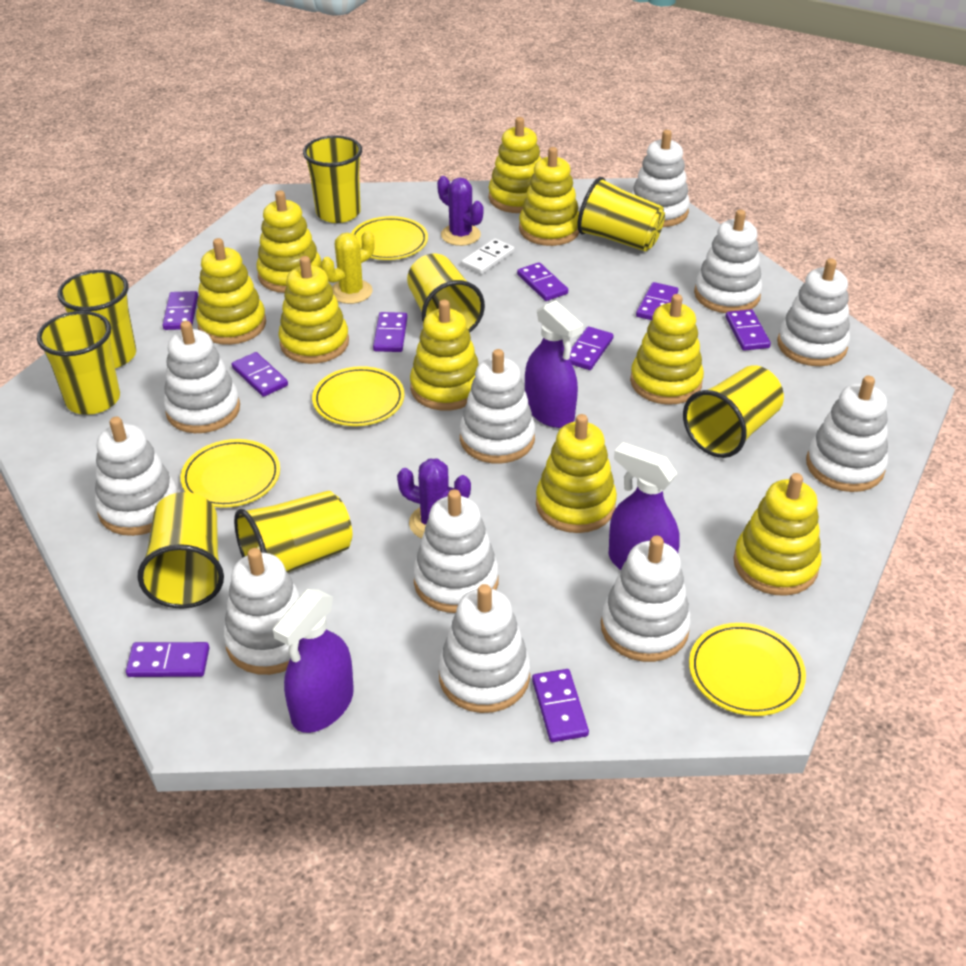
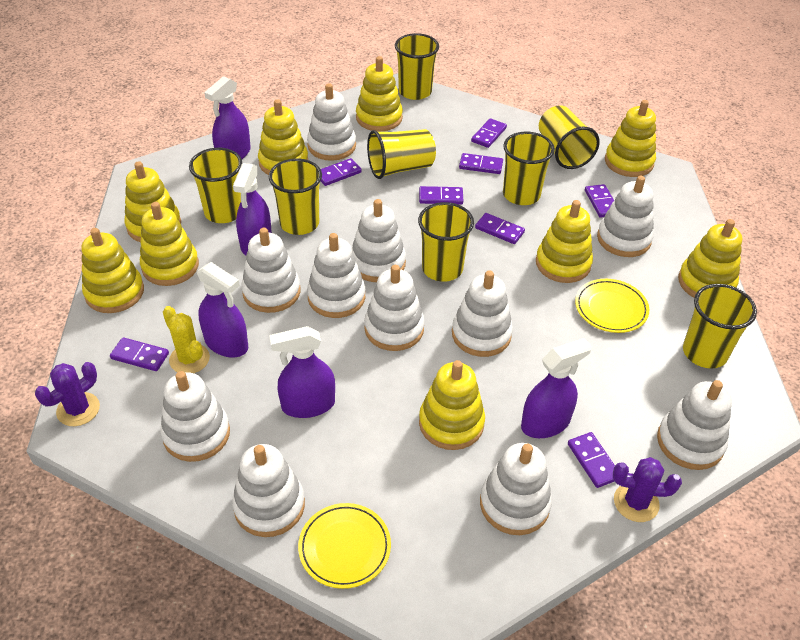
purple domino: [126,642,209,677] [163,291,198,330] [232,352,288,397] [373,312,408,352] [517,262,568,301] [532,669,589,742] [570,326,614,370] [636,282,678,320] [725,309,771,351] = 9 -> [110,337,169,371] [321,158,362,186] [419,186,463,204] [459,153,503,174] [471,118,507,148] [475,213,525,244] [568,432,615,488] [585,184,614,218] = 8
purple spray bottle: [273,589,354,733] [525,300,583,428] [608,442,680,570] = 3 -> [197,262,248,358] [204,76,251,159] [233,163,272,255] [269,326,335,418] [521,338,592,438] = 5
white domino: [461,238,515,275] = 1 -> none = 0
yellow plate: [180,439,280,508] [312,366,405,426] [351,216,428,260] [689,623,806,716] = 4 -> [298,503,391,589] [575,279,649,333] = 2

